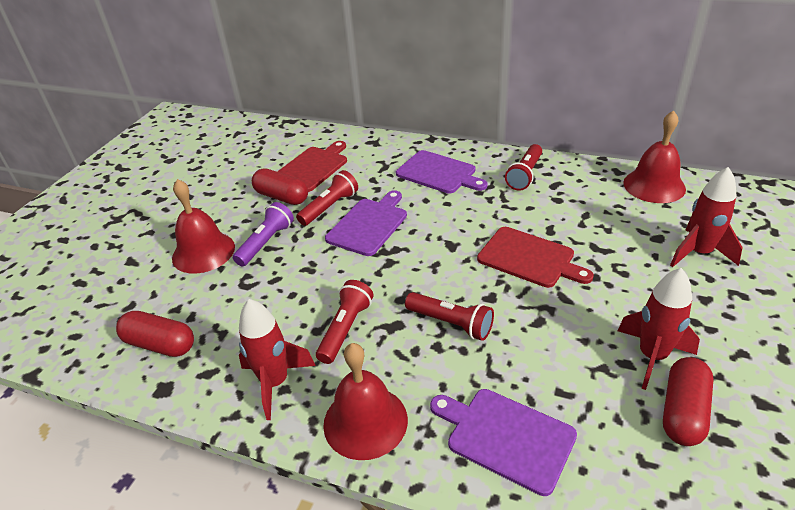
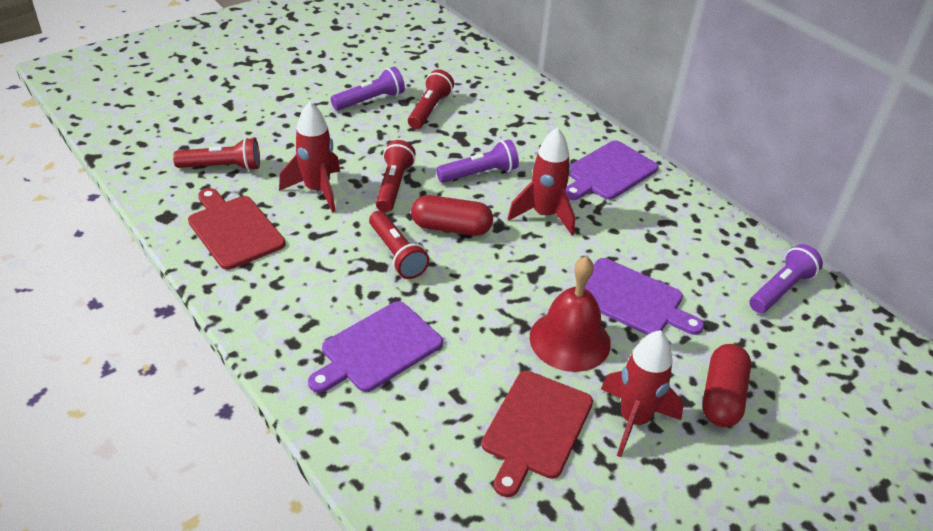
purple flashlight: [233,202,294,266] = 1 -> [331,67,405,111] [436,140,519,183] [749,244,823,313] = 3
red bell: [172,179,235,274] [323,343,408,460] [623,110,686,203] = 3 -> [529,256,611,372] = 1
red capsule: [116,311,194,357] [252,168,308,205] [663,357,714,446] = 3 -> [411,195,493,236] [702,344,751,427] = 2

